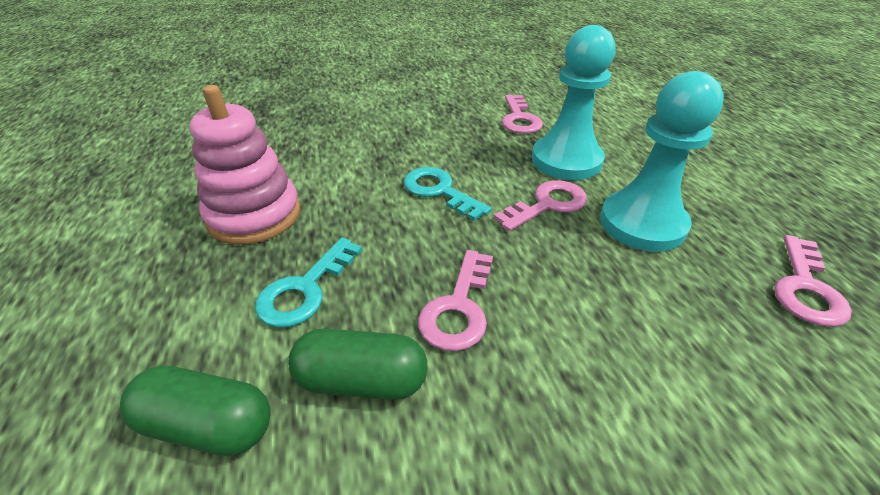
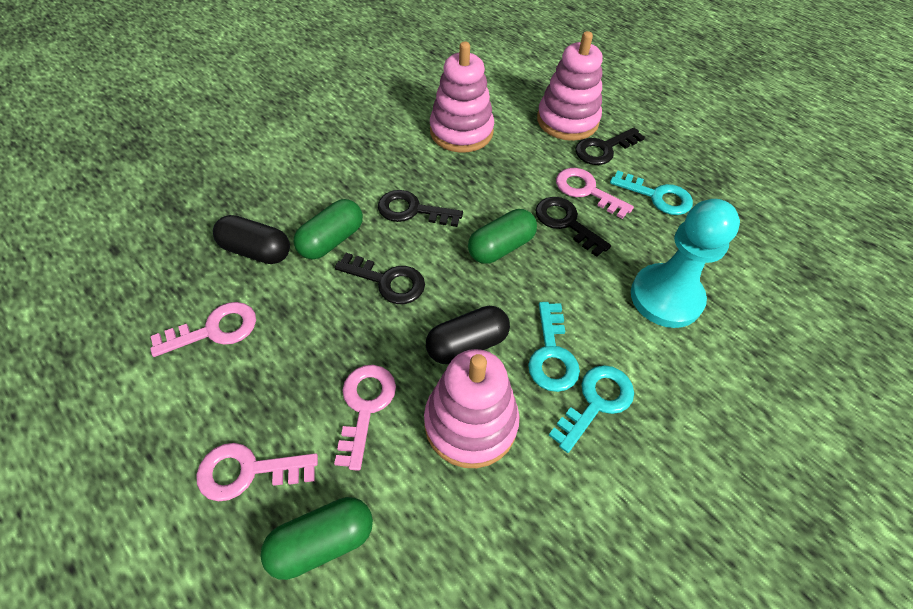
black capsule: none = 0 -> [213,215,290,264] [426,306,510,364] = 2
black key: none = 0 -> [335,253,425,304] [378,190,463,227] [535,197,611,257] [575,128,645,165] = 4
green capsule: [120,365,271,456] [288,328,428,400] = 2 -> [261,497,373,580] [294,199,363,259] [468,209,537,264] = 3
pink stacking toy: [190,85,300,245] = 1 -> [424,349,519,468] [430,41,494,153] [537,31,603,141] = 3
turquoise key: [255,238,362,328] [404,167,492,221] = 2 -> [528,302,580,392] [549,365,634,453] [610,170,693,215] = 3
turquoise pawn: [532,25,615,180] [600,71,724,252] = 2 -> [631,199,740,328] = 1

